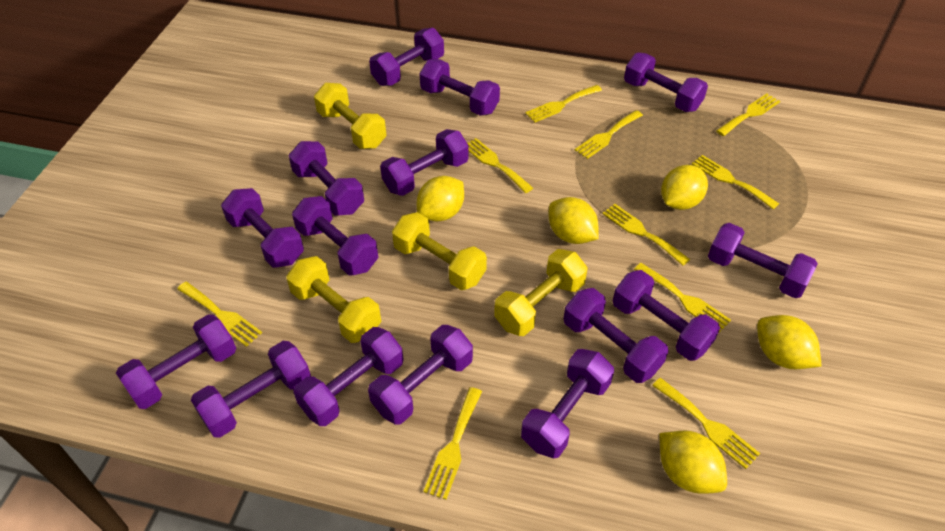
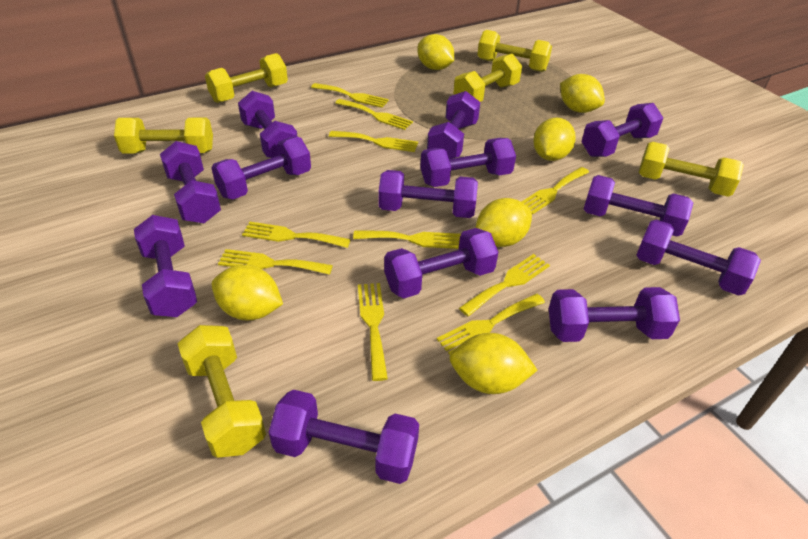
purple dumbbell: [116,314,236,409] [191,341,311,438] [221,188,304,268] [289,141,364,215] [292,196,378,276] [293,327,404,426] [368,325,473,424] [369,27,444,86] [380,129,469,196] [419,59,500,116] [521,349,614,458] [563,288,669,383] [613,270,720,361] [624,53,708,112] [708,223,818,298] = 15 -> [134,215,197,317] [160,141,221,223] [211,137,311,199] [238,91,298,158] [269,390,419,484] [378,170,478,218] [384,228,498,298] [420,138,516,187] [427,91,480,159] [549,287,680,342] [581,103,663,157] [584,175,693,237] [636,219,761,296] = 13
yellow dumbbell: [286,256,381,343] [314,83,386,149] [392,212,487,290] [494,249,588,336] = 4 -> [114,118,213,153] [178,325,266,458] [205,53,288,103] [453,54,522,102] [477,30,552,72] [639,142,744,197] = 6
yellow lemon: [417,176,464,221] [549,197,599,244] [659,431,727,494] [661,165,708,210] [757,315,822,369] = 5 -> [212,265,283,321] [417,34,454,70] [449,333,537,394] [475,198,532,247] [533,118,576,161] [560,74,605,113] = 6

